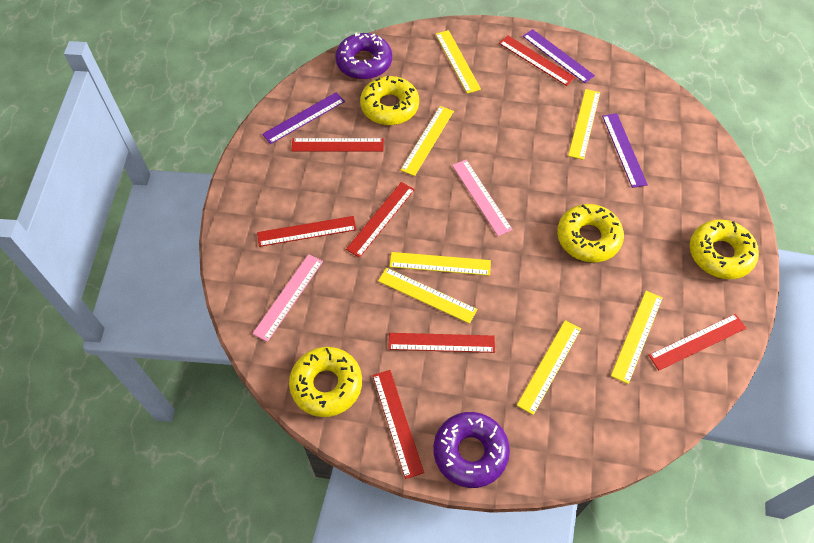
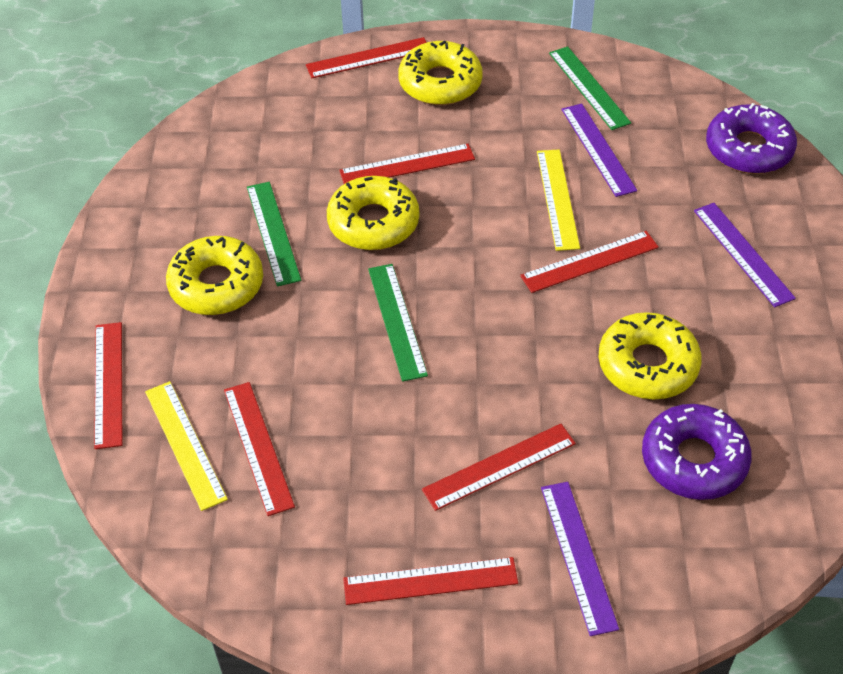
green ruler: none = 0 -> [247,182,301,286] [368,264,428,382] [549,46,631,130] = 3
pink ruler: [252,254,323,342] [452,160,513,236] = 2 -> none = 0
yellow ruler: [378,268,477,324] [390,252,491,276] [401,106,454,176] [436,30,481,94] [517,320,581,415] [568,89,600,160] [611,291,663,384] = 7 -> [145,381,228,511] [537,149,580,251] = 2

